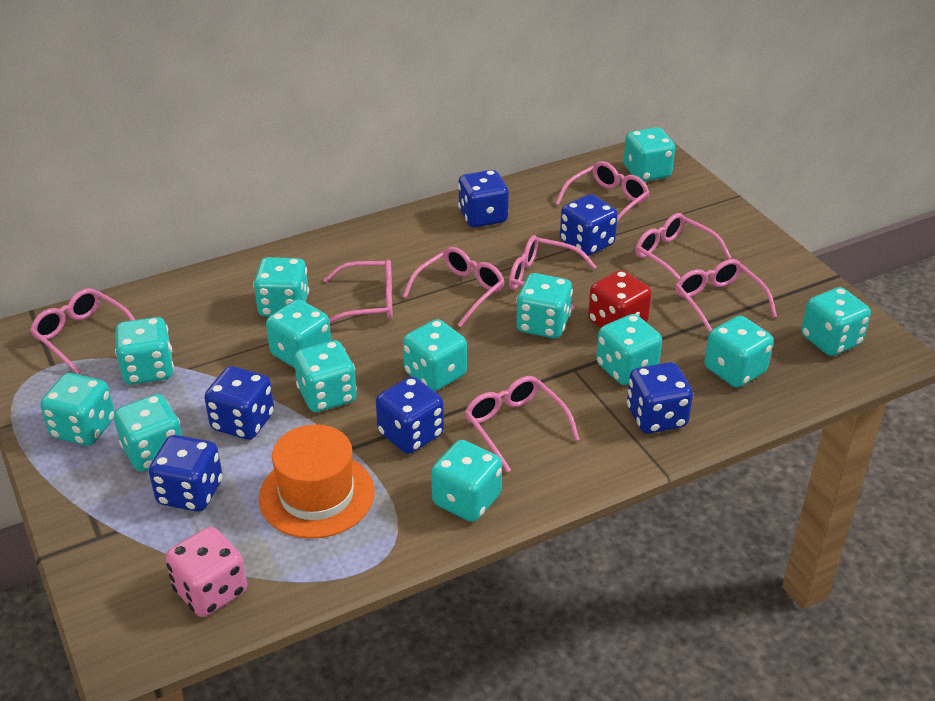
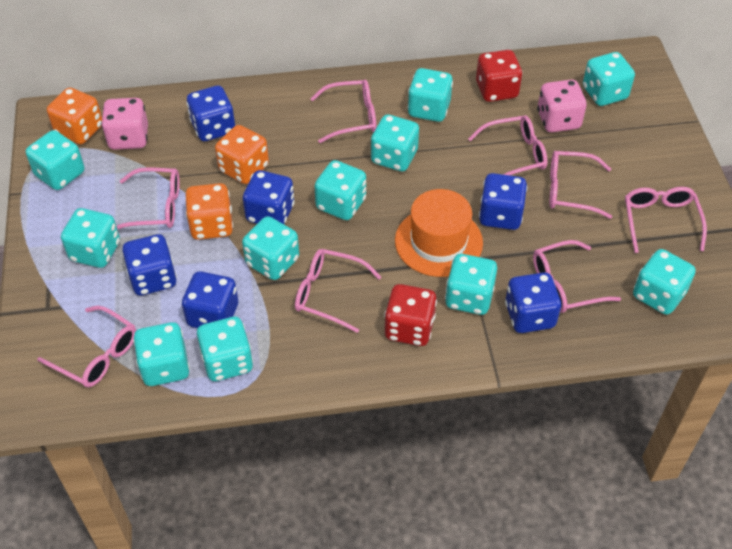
orange dice: none = 0 -> [47,88,102,144] [186,183,233,240] [215,125,269,184] = 3
pink dice: [165,527,247,617] = 1 -> [101,98,148,150] [537,79,587,132] = 2
red dice: [588,270,652,328] = 1 -> [384,284,437,346] [476,50,522,102] = 2
turquoise dice: [40,373,115,446] [114,394,182,472] [115,317,174,385] [253,257,309,317] [266,299,331,368] [294,340,357,412] [403,319,467,391] [431,440,502,522] [516,273,573,338] [596,314,662,385] [623,127,675,182] [704,316,773,388] [801,287,871,356] = 13 -> [26,130,84,190] [61,208,120,268] [133,322,190,386] [197,317,253,381] [242,216,299,280] [314,160,366,220] [371,115,419,171] [407,68,453,122] [445,254,497,315] [583,52,635,106] [633,249,696,315] = 11

